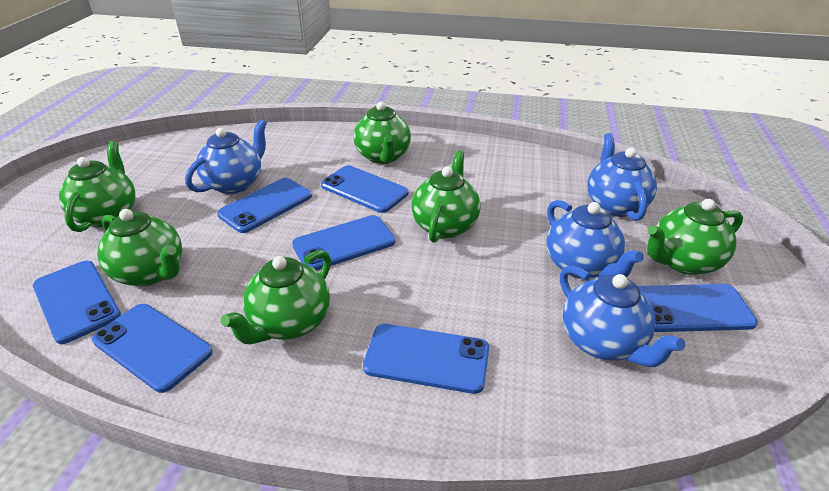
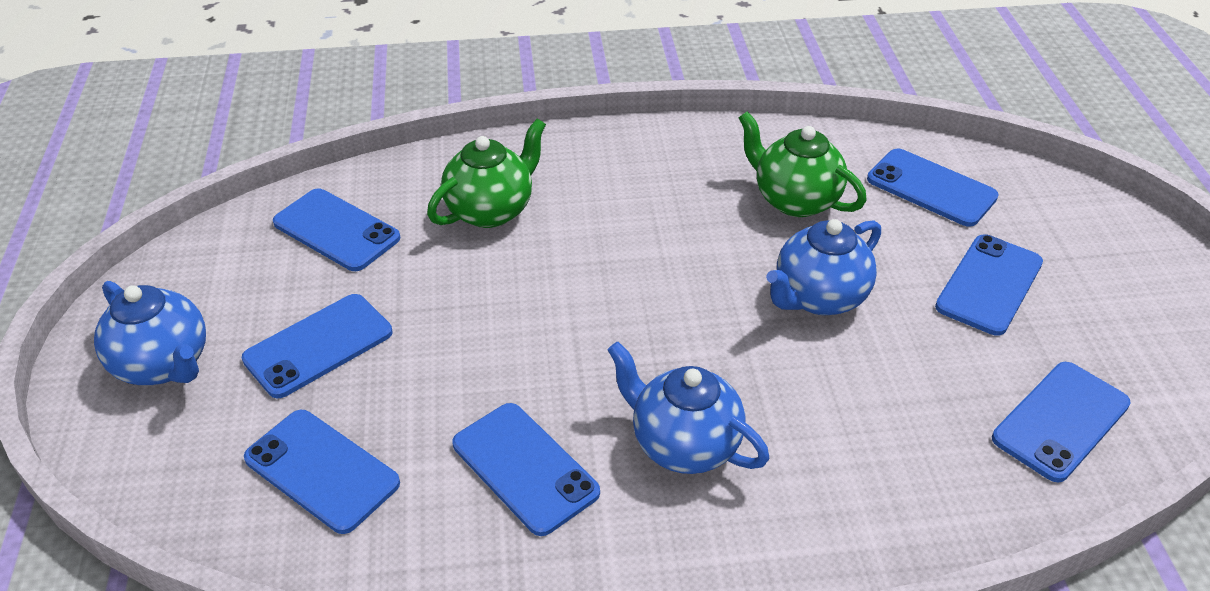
blue teapot: [185,119,267,194] [546,200,644,279] [560,265,685,367] [587,133,657,221] = 4 -> [94,281,206,385] [608,342,769,474] [766,219,881,315] = 3
green teapot: [59,141,136,232] [97,209,182,286] [221,250,331,344] [354,102,411,164] [411,150,480,243] [647,199,743,275] = 6 -> [427,119,546,228] [739,111,867,217] = 2

